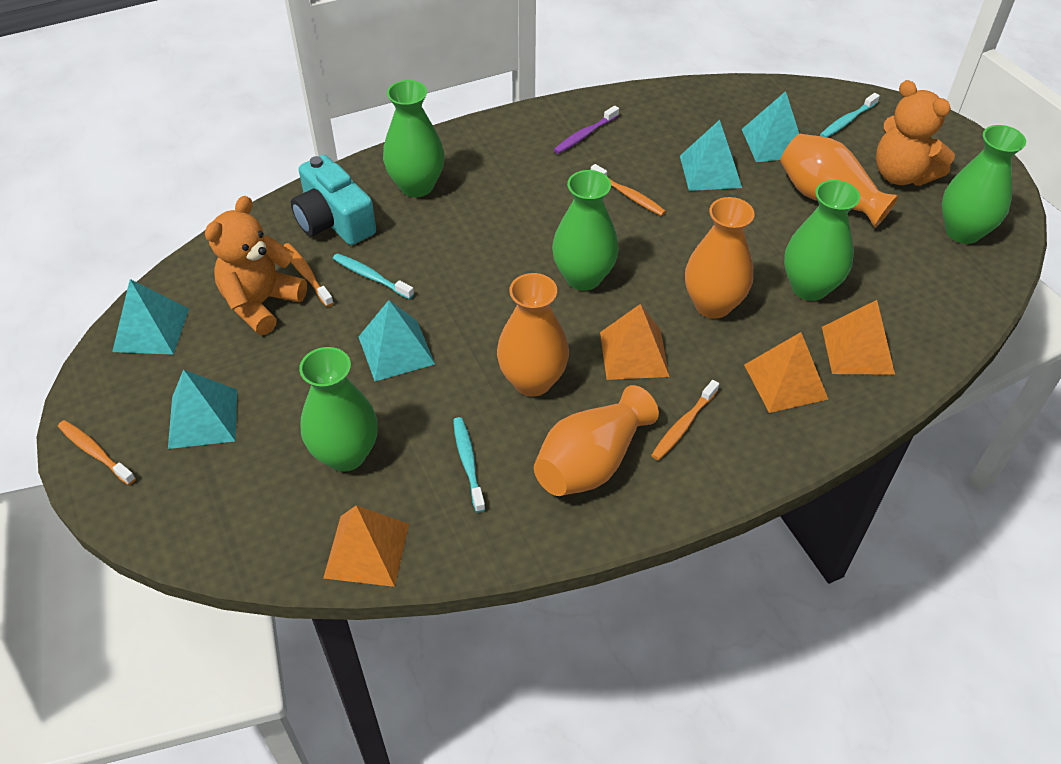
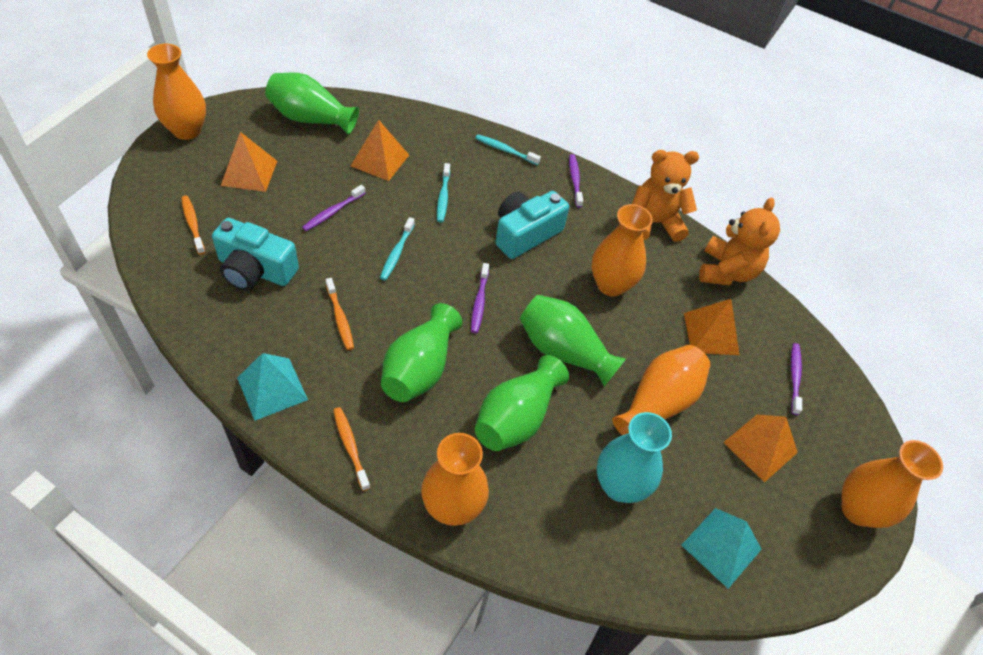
green vase: [299,347,378,472] [383,80,444,197] [552,170,619,291] [784,180,860,301] [942,125,1026,244] = 5 -> [265,72,359,135] [381,303,462,402] [475,355,569,451] [520,295,626,387] = 4
orange toothbrush: [58,420,136,485] [283,243,334,307] [591,164,666,216] [651,380,719,460] = 4 -> [181,196,205,255] [326,278,354,350] [333,407,370,491] = 3
orange vase: [497,273,569,396] [534,385,659,496] [685,197,755,319] [780,134,899,228] = 4 -> [147,44,206,140] [421,433,489,526] [592,204,653,296] [612,345,710,435] [841,440,943,528] = 5
purple toothbrush: [554,106,619,154] = 1 -> [302,185,365,231] [471,263,489,333] [569,154,583,208] [791,343,802,415] = 4
turquoise camera: [291,155,376,245] = 1 -> [212,218,299,291] [496,191,569,259] = 2
turquoise pyramid: [112,279,189,355] [168,369,237,449] [359,300,435,381] [680,120,742,191] [742,91,799,162] = 5 -> [237,353,308,421] [681,508,762,589] = 2
turquoise vase: none = 0 -> [597,412,672,503] = 1

